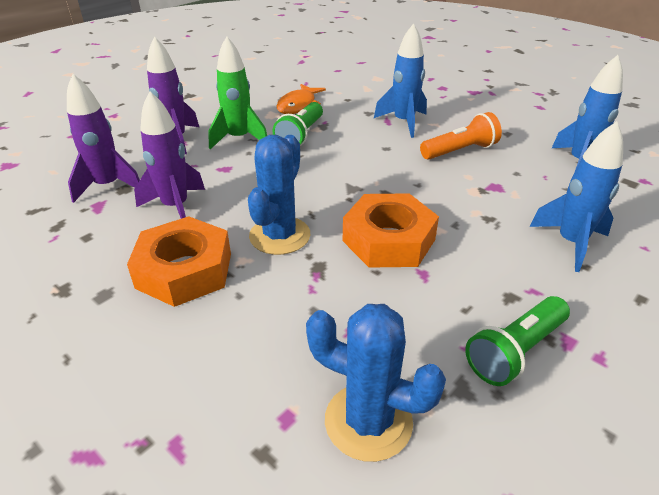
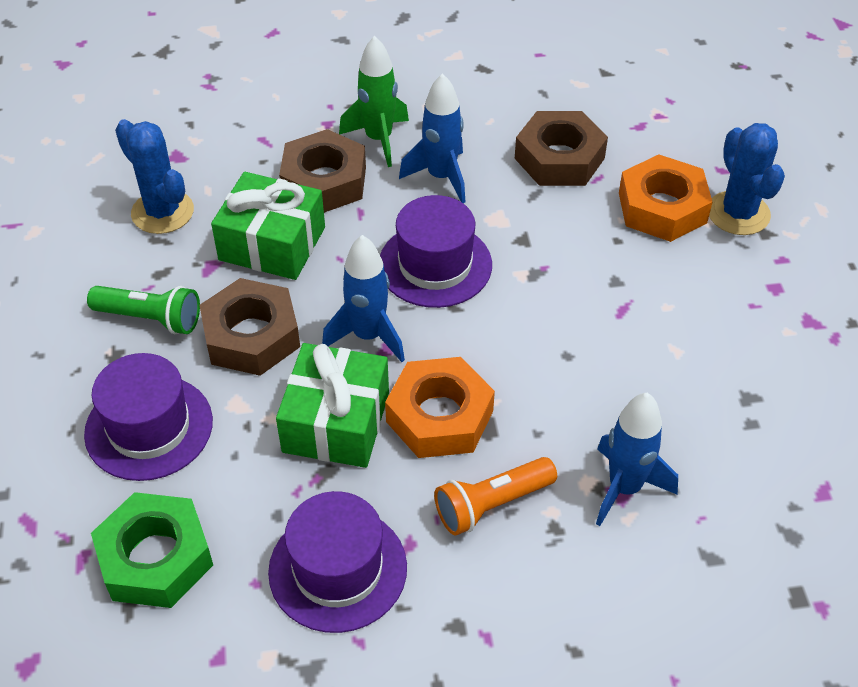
brown nut: none = 0 -> [200,278,300,376] [279,129,366,213] [515,111,608,186] = 3
green flashlight: [272,102,323,146] [465,296,570,386] = 2 -> [87,286,200,334] = 1
green gift: none = 0 -> [211,172,325,280] [276,343,389,468] = 2
green nut: none = 0 -> [91,492,213,608] = 1
orange fish: [276,84,326,114] = 1 -> none = 0
purple hat: none = 0 -> [84,353,213,481] [268,491,407,633] [380,195,492,308] = 3
purple rocket: [67,74,140,203] [134,91,205,219] [147,36,199,154] = 3 -> none = 0

